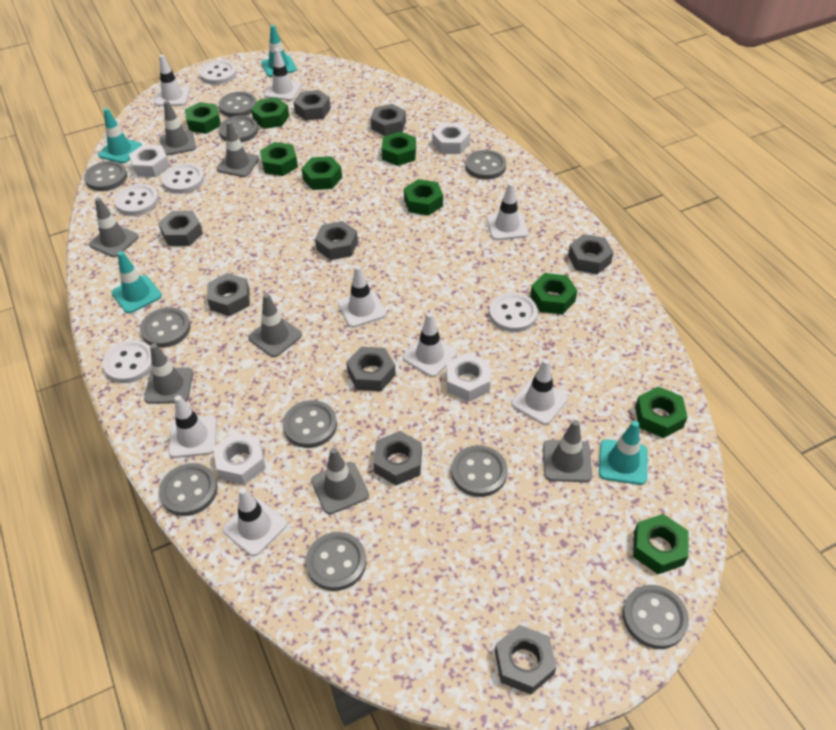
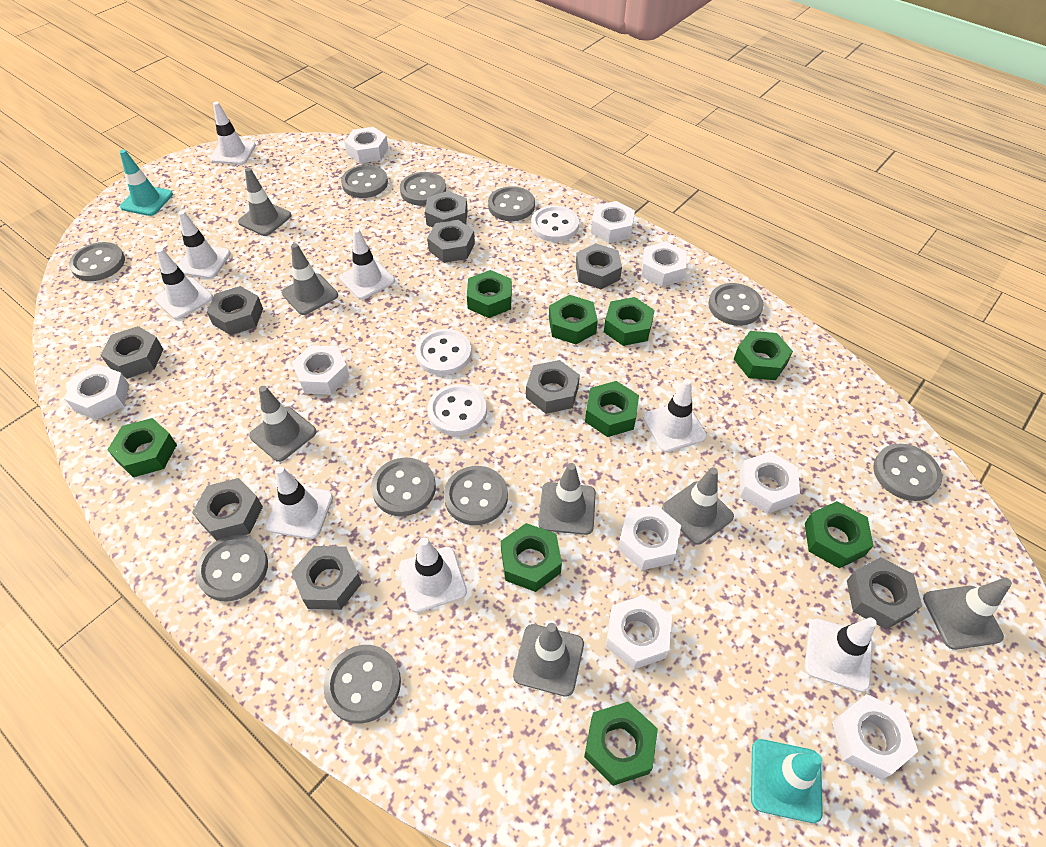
turquoise traffic cone: [98,108,142,163] [111,251,162,313] [261,25,297,77] [599,421,648,485] = 4 -> [120,150,173,216] [751,739,823,823] = 2
white button: [102,340,152,383] [114,184,159,216] [162,163,204,194] [199,60,237,85] [489,293,538,332] = 5 -> [416,329,472,375] [428,384,487,436] [531,206,579,242] = 3
white nut: [129,145,170,177] [213,432,266,485] [432,123,470,154] [447,353,491,402] = 4 -> [65,365,129,420] [292,345,350,395] [344,127,388,163] [591,201,635,243] [606,595,672,670] [618,505,681,570] [641,241,687,287] [739,451,800,514] [832,694,918,780] = 9

